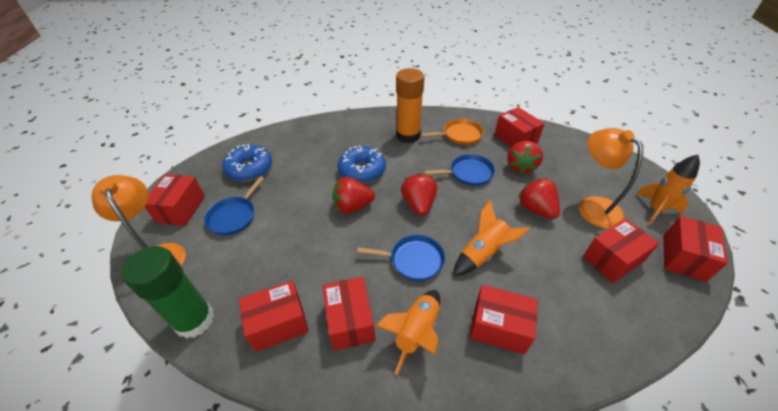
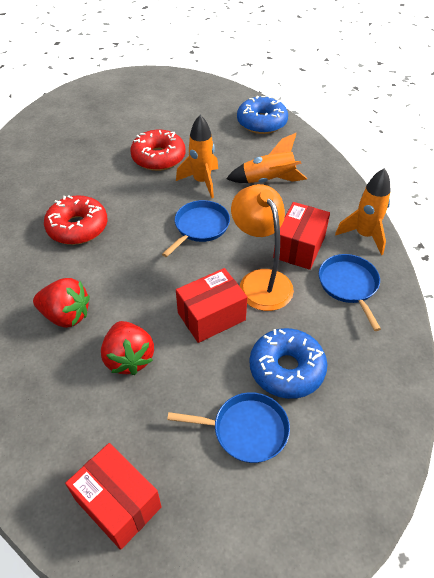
green glue stick: [121,246,214,339] = 1 -> none = 0
orange glue stick: [396,68,424,143] = 1 -> none = 0
orange lamp: [92,175,186,267] [579,128,643,229] = 2 -> [231,184,294,311] = 1
orange pan: [421,119,484,145] = 1 -> none = 0
red box: [145,174,205,226] [239,280,309,352] [323,277,375,351] [470,285,538,354] [494,107,545,147] [583,219,660,283] [663,216,728,282] = 7 -> [65,443,162,550] [176,268,247,343] [273,202,330,270] = 3
red donut: none = 0 -> [44,195,107,245] [130,130,185,171] = 2
red strawberry: [332,177,375,213] [401,173,437,216] [507,141,543,174] [518,178,560,219] = 4 -> [33,278,90,328] [101,321,154,375] = 2

